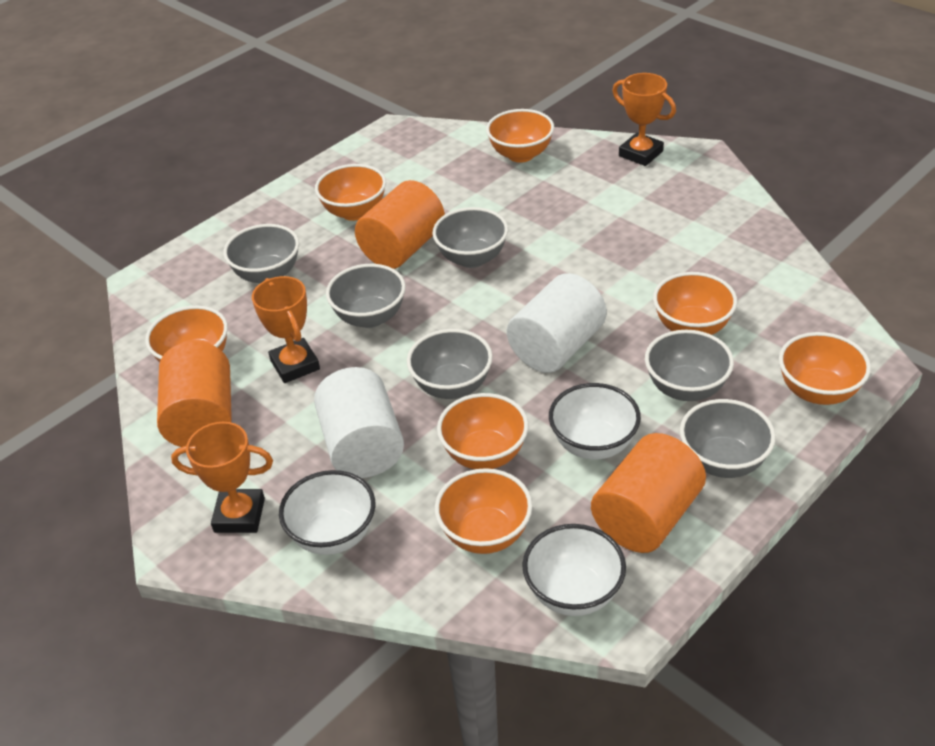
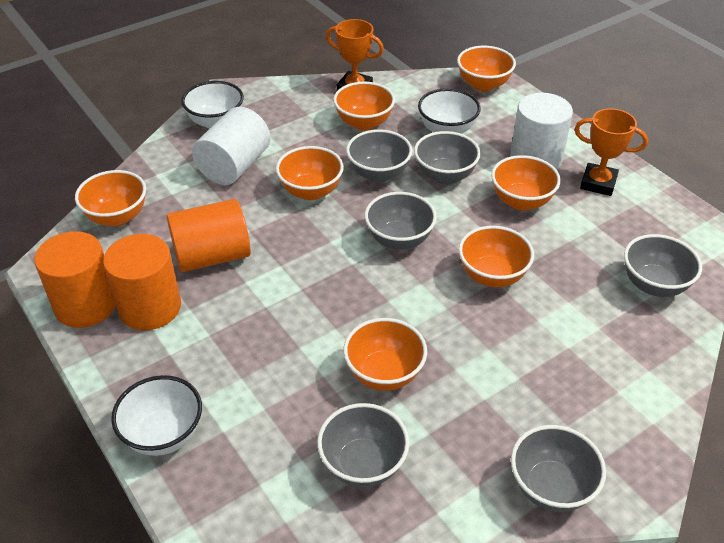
orange trophy: [171,422,273,533] [252,276,320,383] [612,73,676,166] = 3 -> [326,19,384,91] [574,108,648,196] = 2

